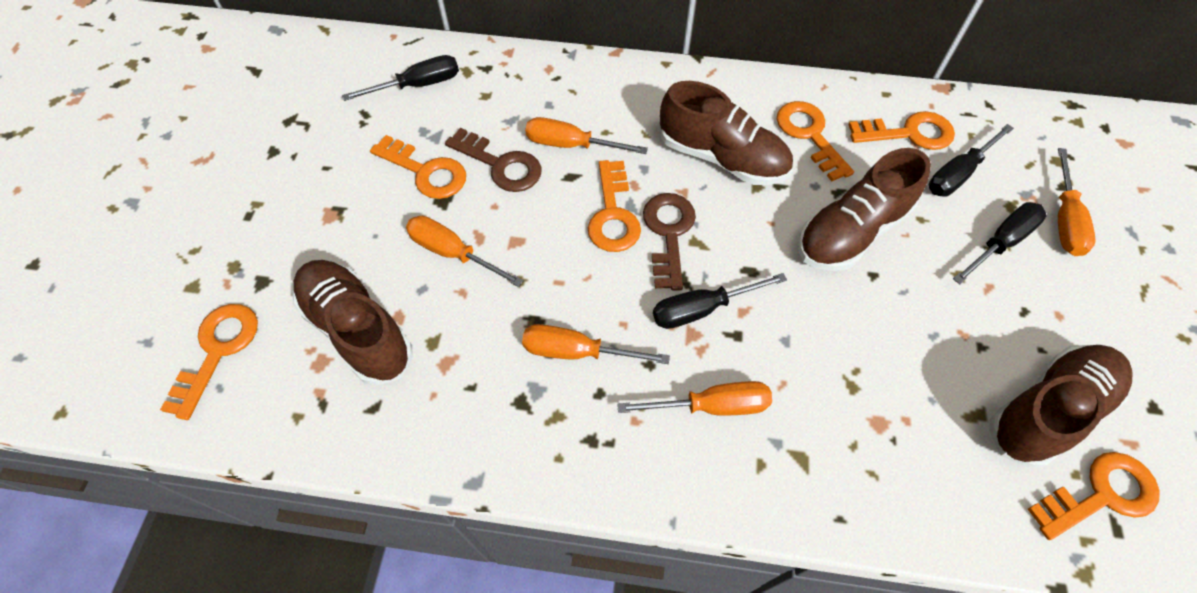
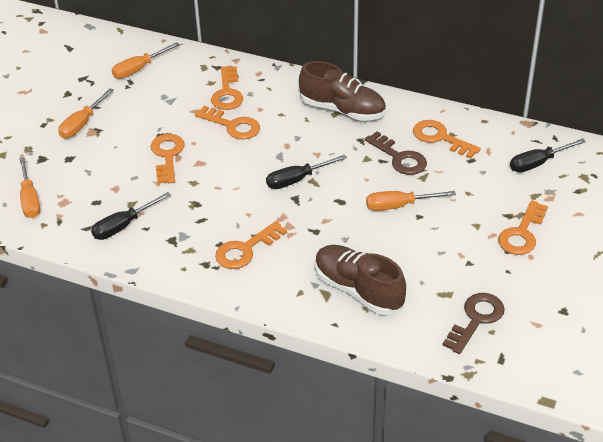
black screwdriver: [342,55,459,101] [653,273,787,329] [929,124,1014,197] [953,202,1046,284] = 4 -> [91,192,171,240] [266,155,347,189] [510,138,586,172] = 3
brown shoe: [293,260,412,386] [660,81,793,185] [798,148,931,271] [989,345,1133,467] = 4 -> [299,61,386,121] [315,245,406,315] = 2
orange screwdriver: [406,216,524,287] [522,324,670,364] [525,117,648,154] [617,381,772,416] [1058,148,1096,256] = 5 -> [19,157,40,218] [58,88,114,138] [112,42,180,79] [366,191,456,211] = 4

